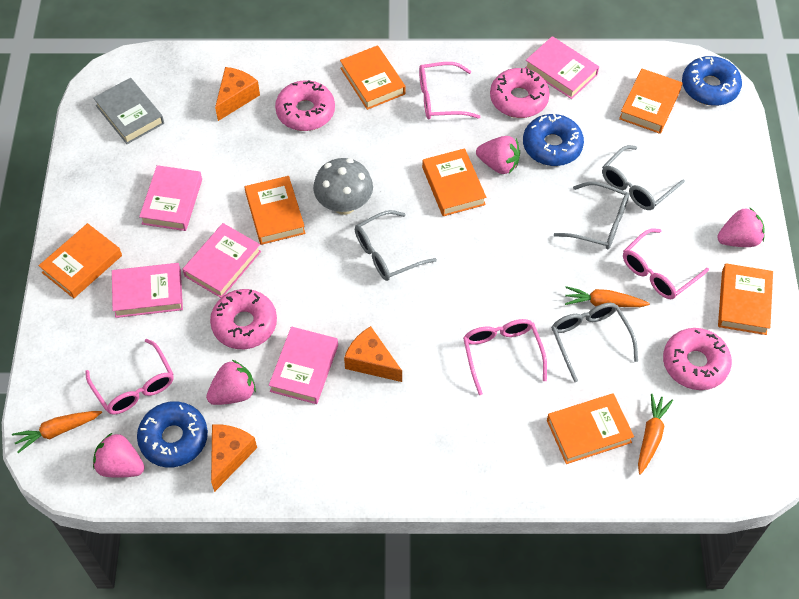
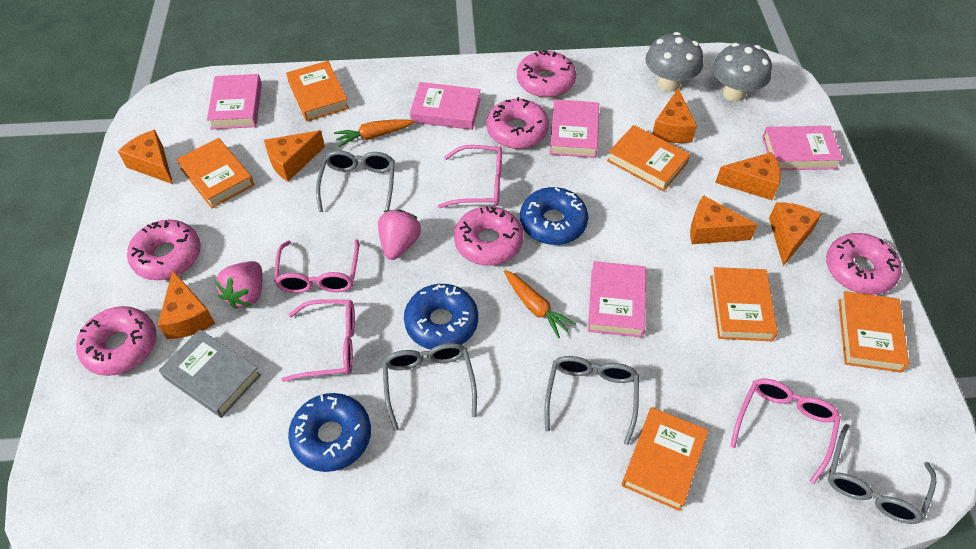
grey mushroom: [313,158,373,215] = 1 -> [645,32,703,92] [713,43,772,102] = 2
orange book: [39,223,122,298] [245,176,305,245] [340,45,405,110] [422,148,486,216] [547,393,634,464] [619,69,682,134] [718,263,773,335] = 7 -> [176,138,254,208] [286,61,349,122] [607,125,690,191] [621,407,708,511] [710,267,778,341] [838,291,909,373] = 6
orange carrot: [12,411,102,453] [565,286,650,307] [638,394,673,475] = 3 -> [334,119,415,147] [504,270,576,338] = 2
orange cheese: [211,424,257,492] [215,67,260,121] [344,326,402,382] = 3 -> [118,130,173,184] [158,270,215,339] [264,130,325,181] [652,88,697,143] [690,195,758,244] [715,152,781,200] [769,202,822,266] = 7
pink donut: [210,289,277,349] [275,80,335,131] [490,68,550,118] [663,328,732,390] = 4 -> [76,306,157,376] [127,220,201,280] [454,206,523,266] [487,97,549,149] [517,50,576,97] [826,233,902,295] = 6
pink strawberry: [93,433,145,478] [206,360,256,405] [476,136,520,174] [717,207,765,247] = 4 -> [215,261,263,309] [378,209,421,260] = 2

